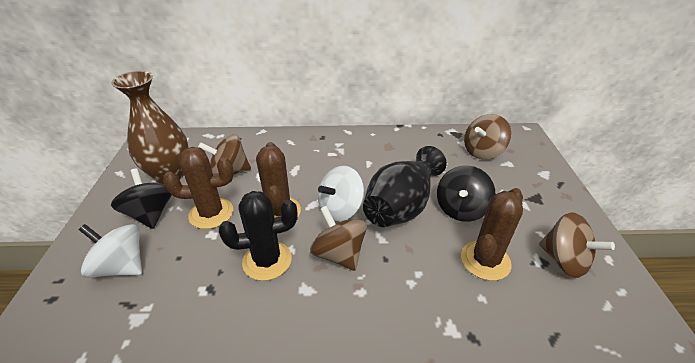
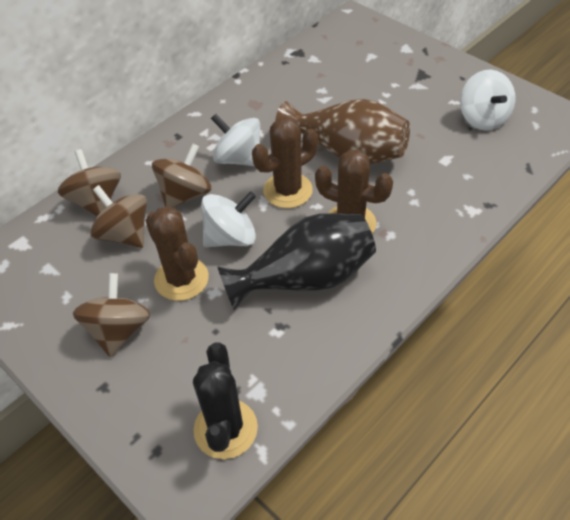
black spinning top: [111,168,172,229] [437,165,495,222] = 2 -> none = 0
white spinning top: [79,224,142,278] [318,166,364,221] = 2 -> [201,191,256,247] [211,114,260,167] [460,70,515,131] = 3

